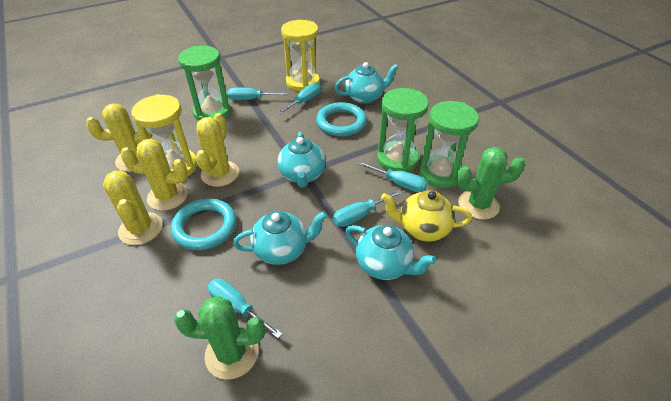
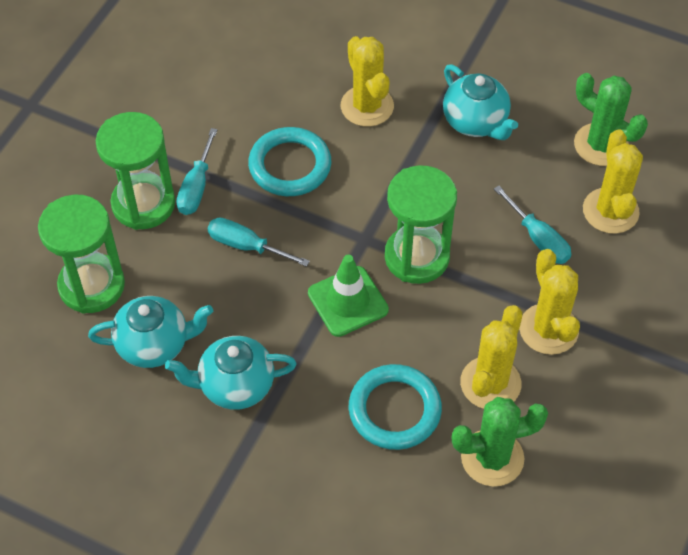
green traffic cone: none = 0 -> [308,255,389,337] = 1
turquoise screwdriver: [208,279,283,339] [228,87,288,100] [277,82,321,114] [333,190,402,227] [357,161,427,192] = 5 -> [176,128,218,215] [208,218,310,267] [494,186,571,264] = 3
turquoise teapot: [233,211,327,265] [277,132,326,188] [335,62,399,104] [345,225,437,280] = 4 -> [88,296,213,368] [165,336,297,410] [443,64,518,140] = 3
yellow hourglass: [131,94,197,177] [281,20,320,92] = 2 -> none = 0
yellow teapot: [381,190,472,242] = 1 -> none = 0

